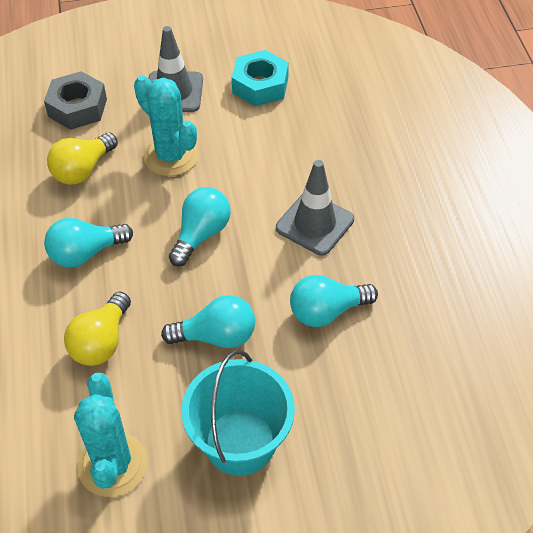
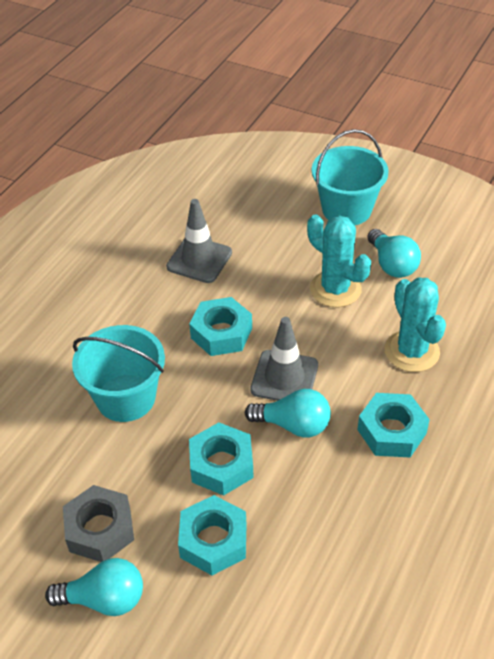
turquoise bucket: [181,350,295,476] = 1 -> [72,325,165,422] [312,129,389,226] = 2
turquoise light bulb: [44,218,133,268] [161,295,255,348] [169,187,231,266] [290,275,378,327] = 4 -> [45,558,143,616] [245,389,331,438] [367,229,421,278] = 3
turquoise nut: [232,50,289,106] = 1 -> [178,495,246,576] [189,297,252,356] [189,422,254,495] [358,393,430,458] = 4
yellow light bulb: [47,133,118,185] [64,291,131,366] = 2 -> none = 0

